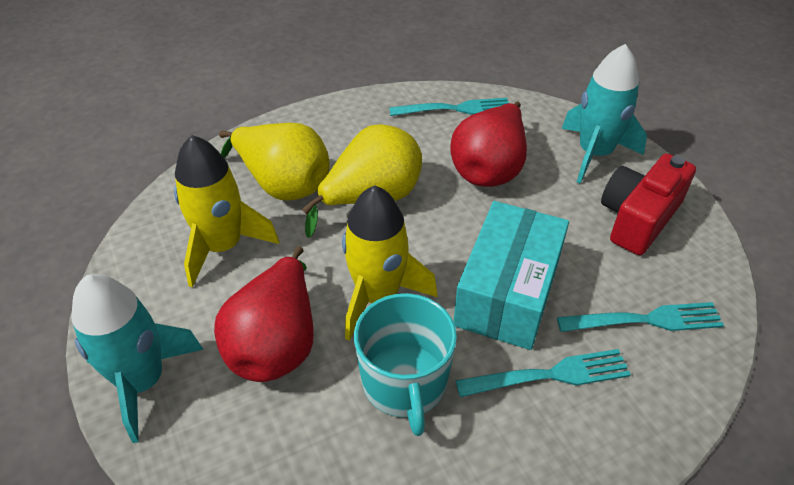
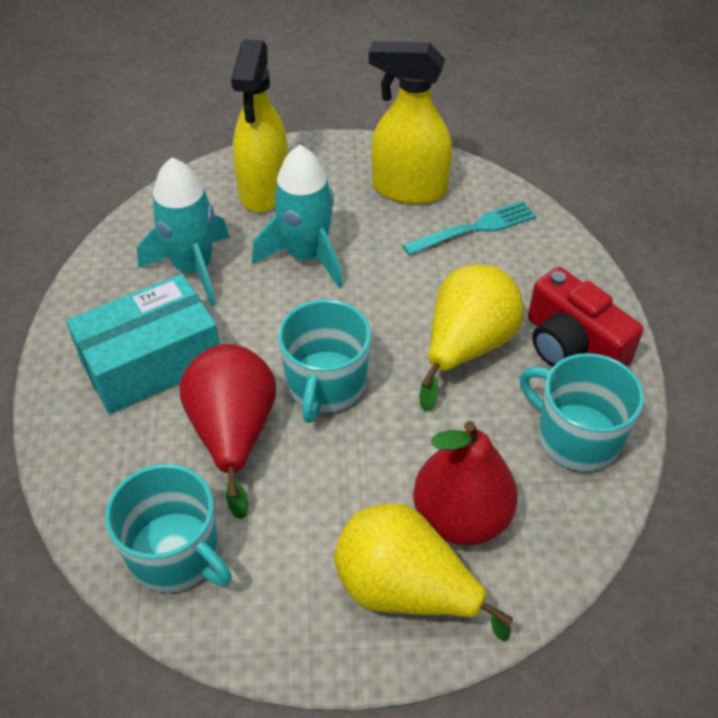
turquoise fork: [389,98,509,116] [455,349,631,397] [557,302,724,332] = 3 -> [402,201,536,255] = 1
turquoise mug: [354,293,457,436] = 1 -> [105,464,232,593] [278,299,371,423] [519,353,644,472] = 3
yellow rocket: [174,135,279,287] [342,185,438,341] = 2 -> none = 0
yellow spray bottle: none = 0 -> [231,39,288,213] [369,41,452,204] = 2

